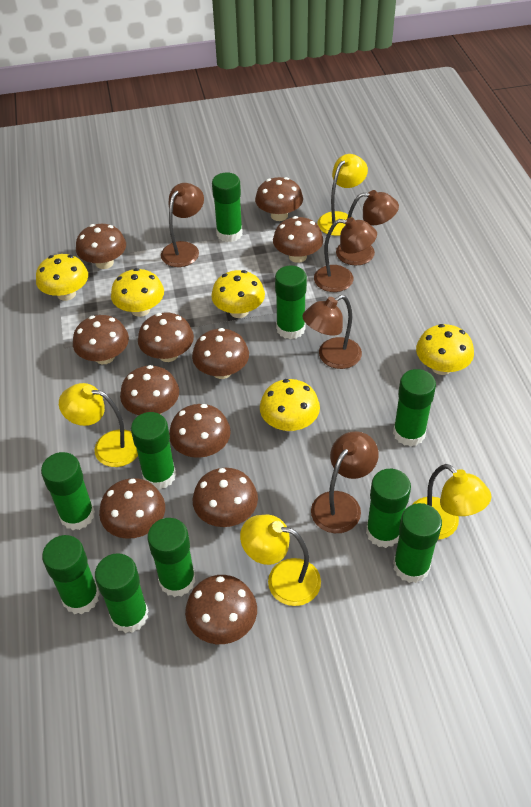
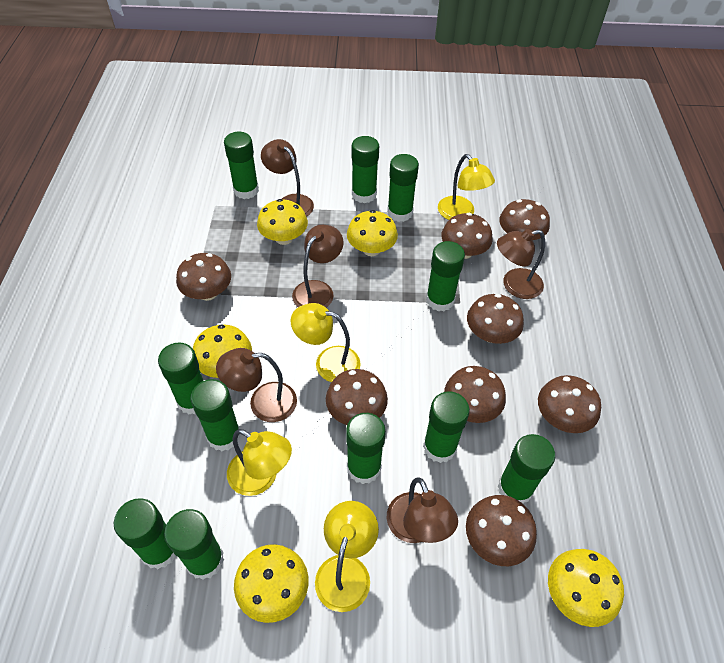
brown mushroom: [73,315,129,364] [76,224,126,269] [99,478,165,539] [120,365,179,415] [138,313,194,362] [169,404,231,458] [185,575,257,644] [192,328,249,379] [192,468,258,527] [255,177,303,221] [273,216,323,263] = 11 -> [176,253,231,301] [326,369,388,425] [441,213,493,259] [444,366,506,423] [466,495,537,566] [467,294,524,344] [499,199,550,240] [538,375,601,433] = 8
green glue stick: [41,452,95,530] [42,535,100,614] [95,553,148,633] [131,412,176,490] [147,518,196,597] [212,172,243,242] [275,265,307,339] [366,469,411,548] [393,369,436,447] [393,503,442,583] = 10 -> [114,498,177,569] [158,342,203,414] [164,509,224,580] [191,379,241,451] [224,132,259,199] [346,413,386,484] [351,136,379,203] [387,154,419,222] [423,391,470,463] [426,241,465,311] [498,434,555,504] = 11

